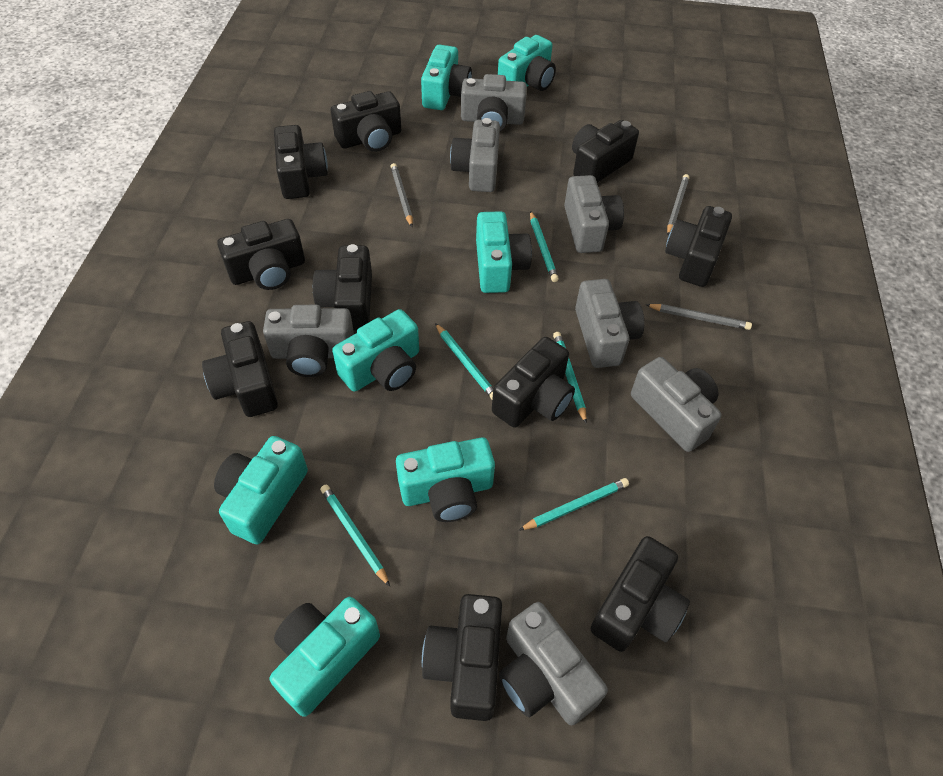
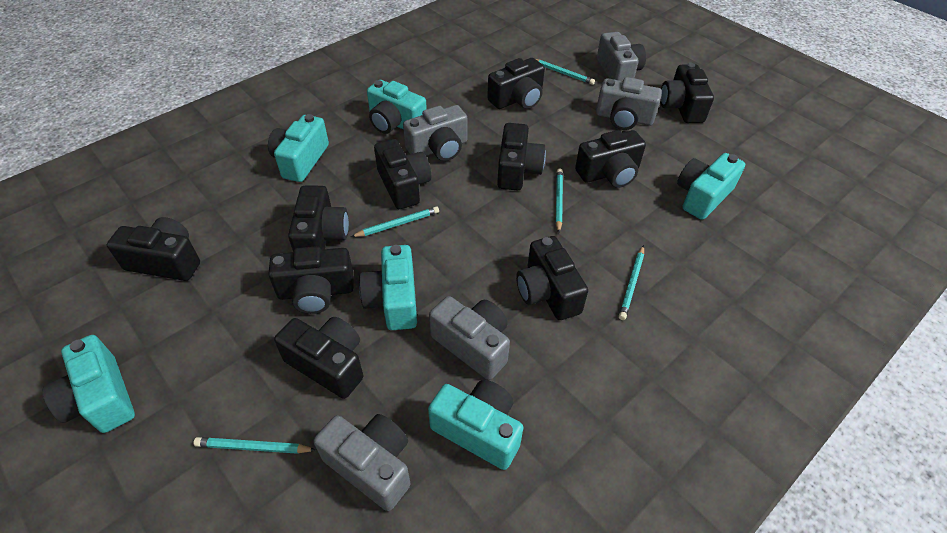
grey camera: [263,305,354,377] [450,118,500,192] [461,74,527,131] [499,602,608,725] [564,175,624,253] [575,279,644,368] [631,357,722,452] = 7 -> [314,414,410,511] [403,105,468,161] [429,296,510,380] [596,77,662,130] [597,32,646,81] = 5
grey pencil: [390,163,413,227] [645,304,752,330] [667,174,689,236] = 3 -> none = 0
turquoise camera: [214,436,308,544] [270,597,380,717] [332,309,419,392] [396,437,495,522] [421,44,472,110] [476,211,532,293] [498,35,556,91] = 7 -> [42,335,135,433] [268,114,329,182] [359,245,417,330] [367,80,427,134] [428,380,524,470] [677,153,745,220] = 6

